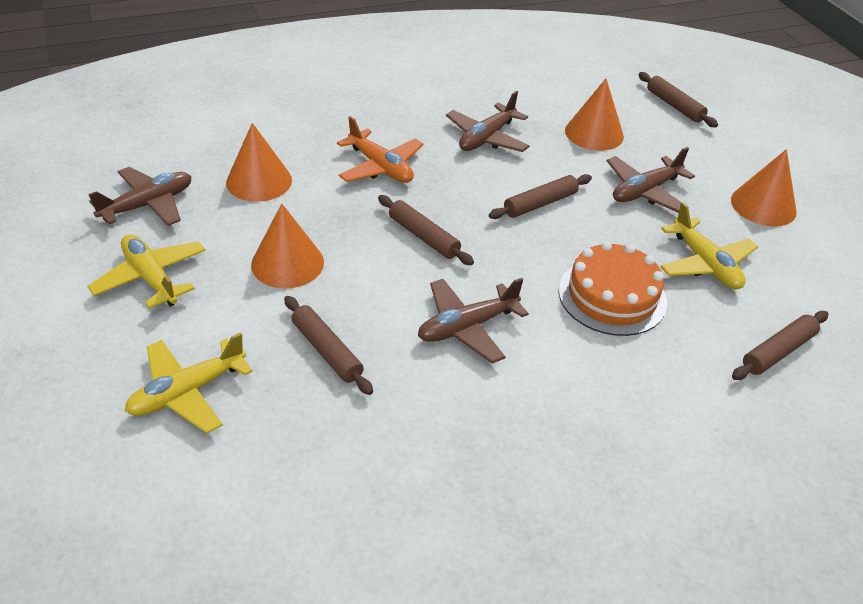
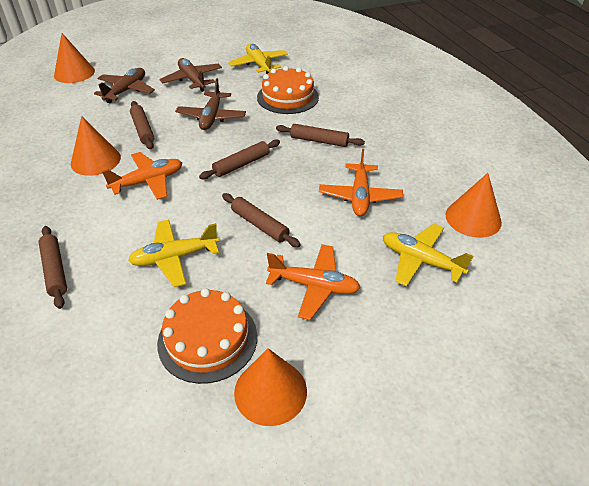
brown plane: [88,167,192,226] [418,278,529,364] [446,91,530,152] [607,147,695,213] = 4 -> [94,68,155,104] [160,58,222,92] [175,78,246,130] = 3
orange cake: [558,241,667,336] = 1 -> [157,288,257,384] [257,66,319,114] = 2
orange plane: [337,116,424,183] = 1 -> [102,152,182,200] [266,244,361,320] [319,149,403,216] = 3

